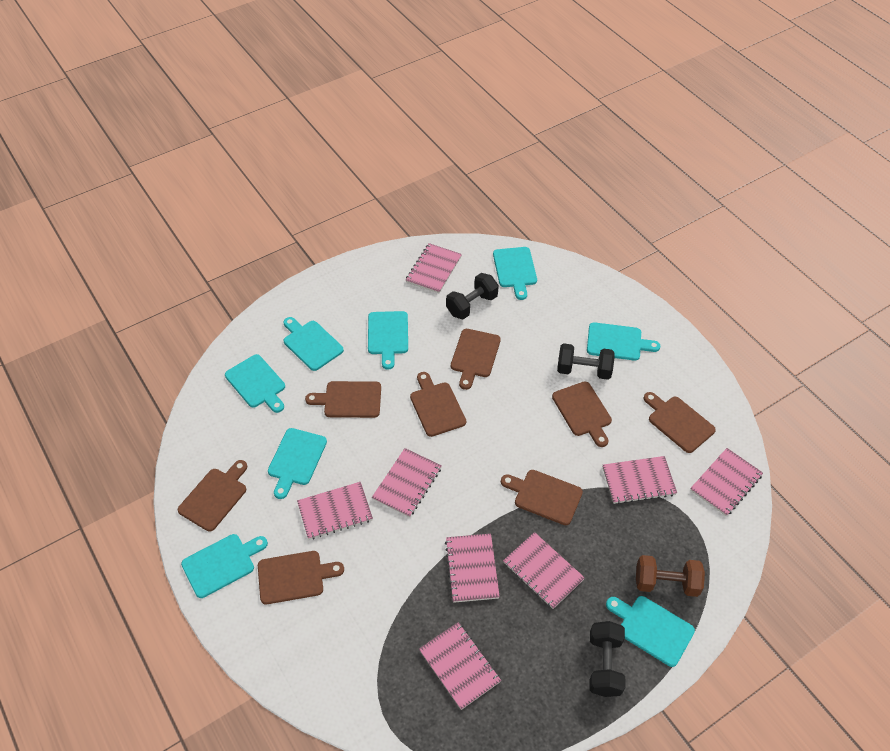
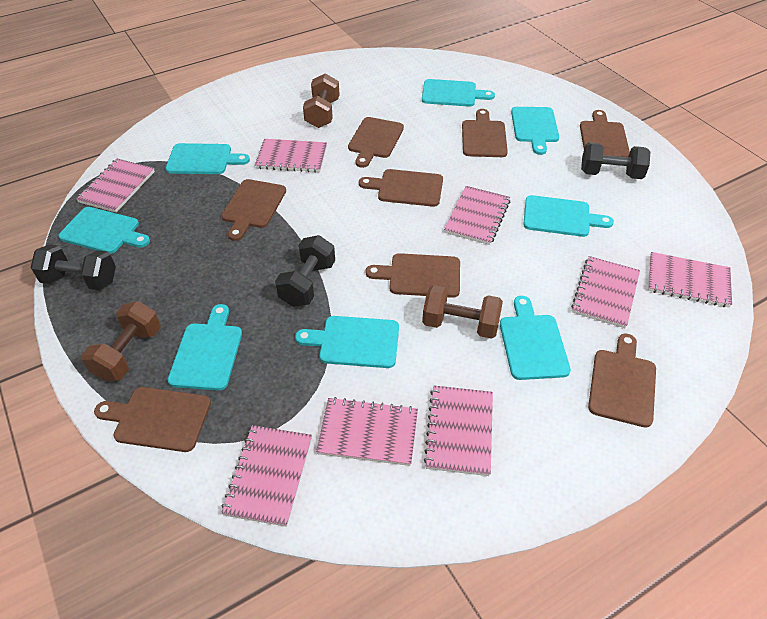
brown dumbbell: [636,555,705,597] = 1 -> [81,301,161,381] [303,73,340,128] [422,285,503,339] = 3

